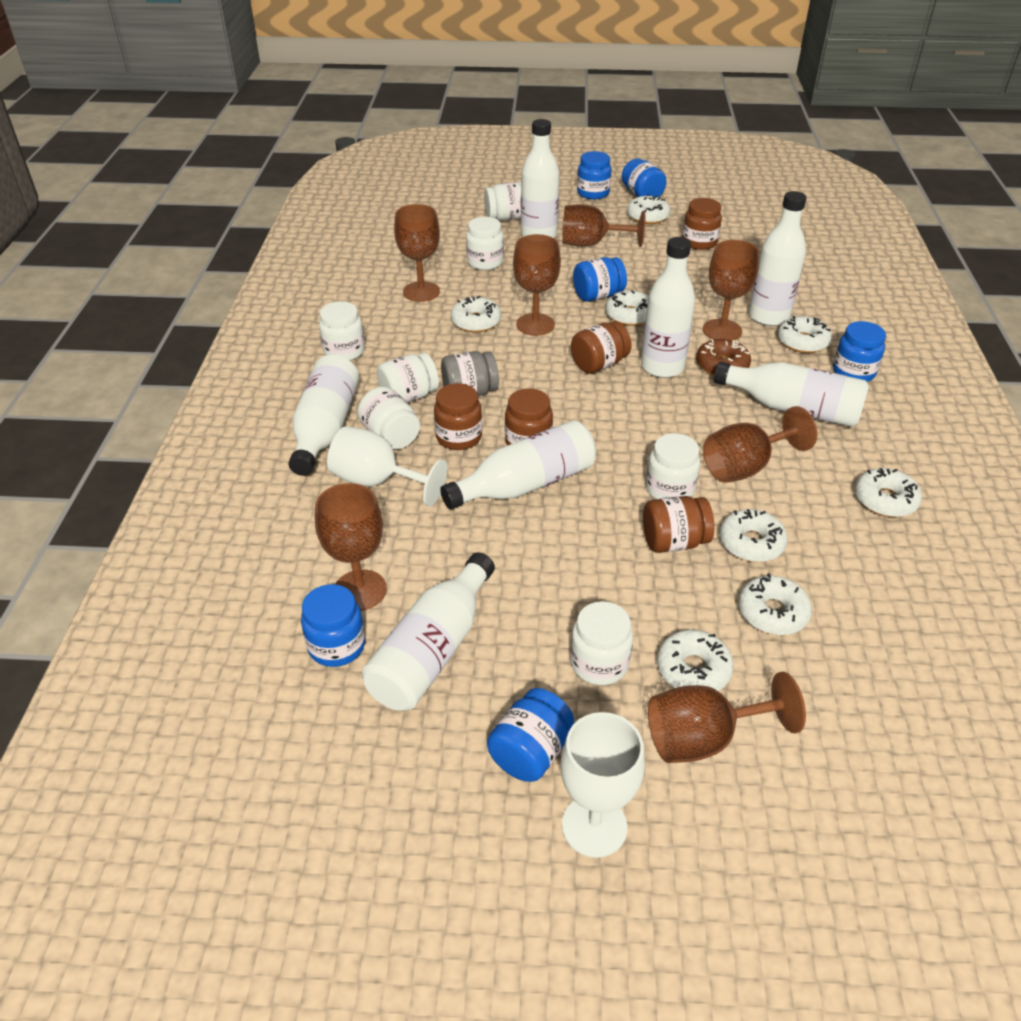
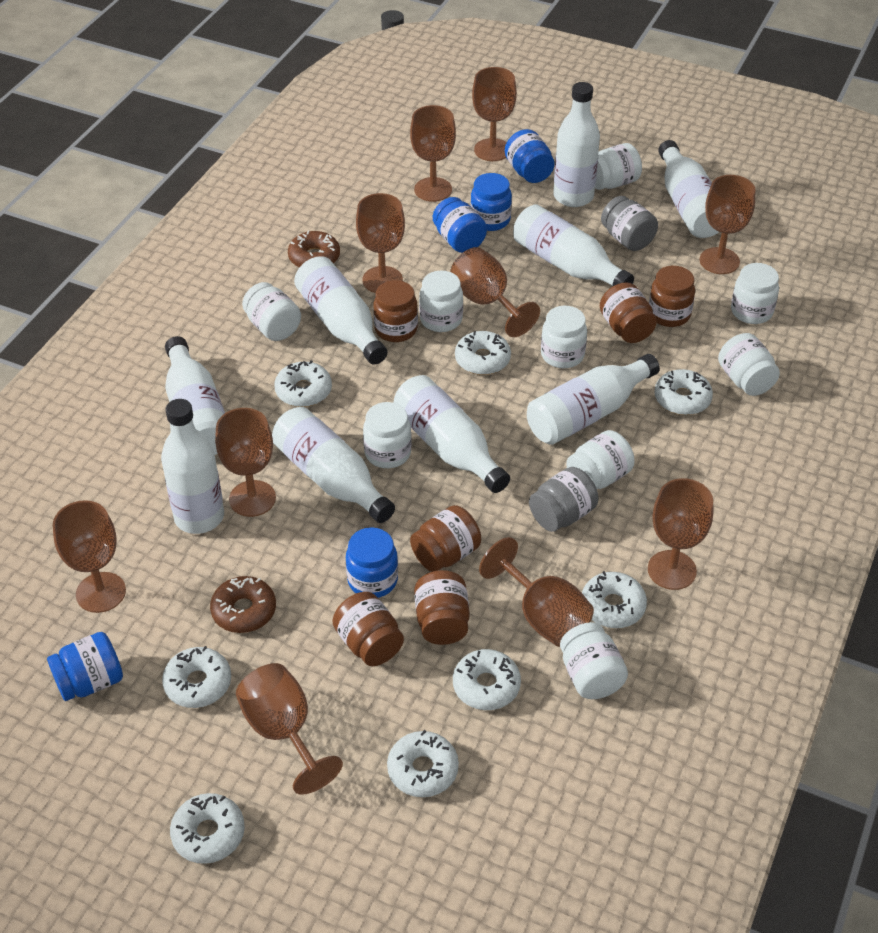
blue jar: [301,584,365,667] [487,688,574,782] [573,257,627,302] [577,151,612,199] [622,158,666,197] [833,321,886,382] = 6 -> [47,632,123,701] [346,527,398,598] [433,197,487,253] [470,173,512,231] [505,129,555,183] = 5
brown donut: [696,339,751,375] = 1 -> [210,576,276,633] [288,231,340,268] = 2
brown goblet: [315,483,387,611] [394,204,440,302] [513,234,561,336] [562,204,646,247] [648,672,806,763] [703,240,759,340] [703,406,818,483] = 7 -> [53,500,126,613] [215,408,276,517] [236,663,343,795] [356,193,405,293] [410,105,456,202] [450,247,540,337] [472,67,517,161] [479,537,594,647] [648,478,713,590] [700,175,755,274] = 10
brown jar: [434,383,482,450] [505,389,553,445] [571,321,632,373] [643,496,715,553] [682,198,722,250] = 5 -> [332,592,404,666] [373,280,418,342] [410,505,481,572] [414,570,470,645] [600,282,657,343] [649,266,695,327] = 6
grey jar: [441,351,499,396] = 1 -> [529,467,598,532] [601,196,658,251] = 2
white bottle: [289,355,359,476] [362,552,495,711] [440,420,596,509] [521,119,559,238] [641,237,695,378] [714,361,869,427] [749,191,806,326] = 7 -> [161,399,224,534] [165,336,225,455] [272,407,395,523] [294,256,388,364] [393,375,510,493] [513,204,634,286] [527,354,660,445] [553,82,600,207] [658,140,719,238] = 9
white goblet: [327,426,447,506] [560,712,645,858] = 2 -> none = 0
white jar: [319,301,365,361] [358,387,420,449] [377,353,439,403] [466,217,504,270] [484,182,521,220] [570,601,633,685] [646,433,700,499] = 7 -> [242,282,301,341] [363,402,412,468] [419,271,463,332] [541,306,587,368] [560,622,628,699] [566,430,635,489] [595,143,642,190] [718,333,780,396] [731,263,779,324] = 9

